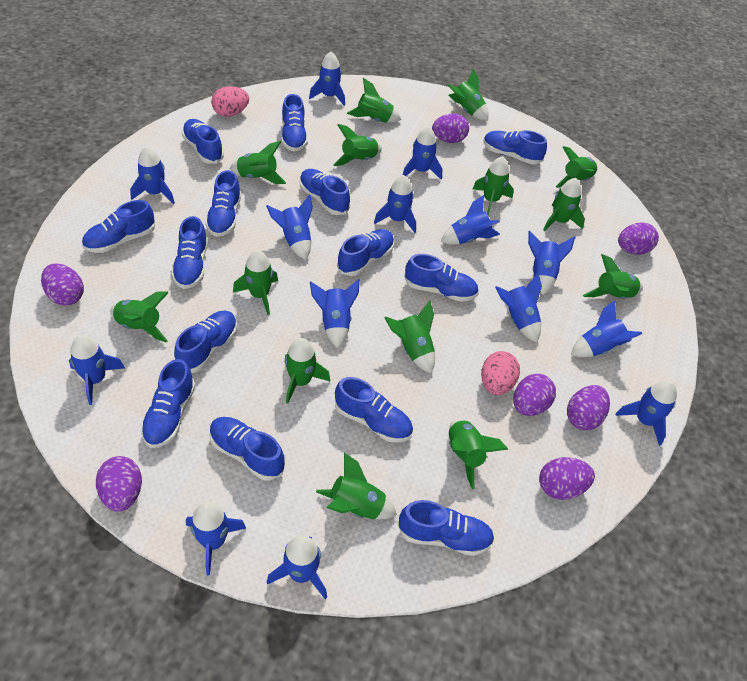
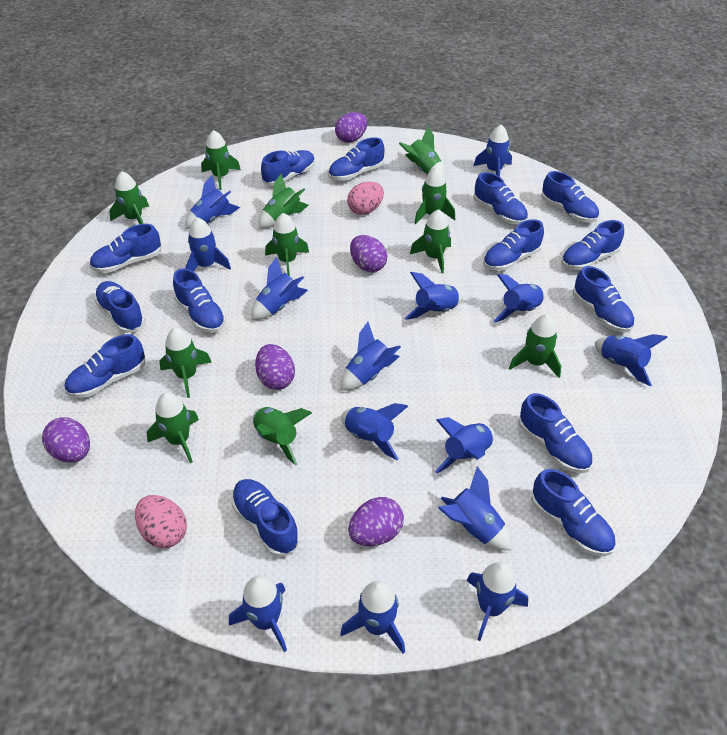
green rocket: [110,291,169,343] [230,141,286,184] [233,250,278,315] [284,338,330,404] [316,453,397,519] [333,124,382,166] [347,78,401,123] [384,300,435,373] [448,69,489,121] [449,418,508,489] [473,156,514,216] [543,178,585,231] [555,146,598,188] [583,254,643,299] = 14 -> [109,171,149,224] [147,392,199,463] [159,327,212,398] [201,130,241,190] [253,407,312,466] [259,174,309,228] [265,213,309,276] [399,126,445,178] [410,209,451,273] [414,167,455,224] [509,314,561,378] = 11
purple egg: [41,263,84,306] [96,456,142,512] [432,114,469,143] [513,374,556,416] [539,457,595,500] [567,385,610,430] [618,222,659,255] = 7 -> [42,417,90,462] [255,344,295,390] [335,112,367,143] [348,497,404,546] [350,235,387,272] = 5

